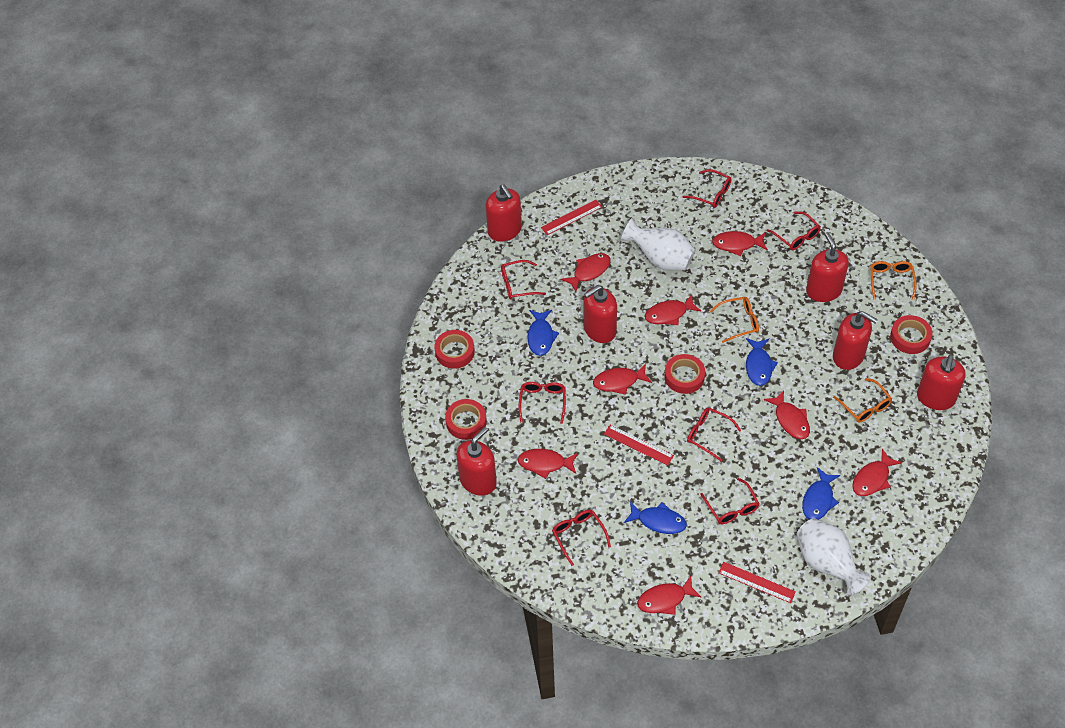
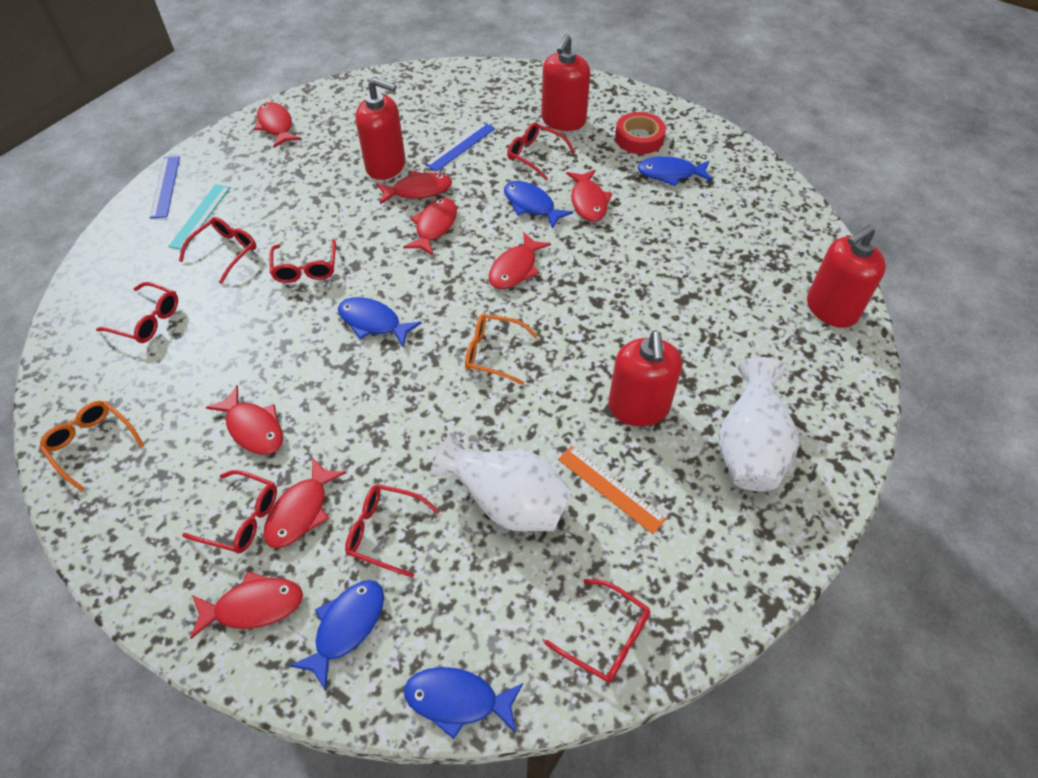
blue fish: [527,310,559,356] [624,502,687,534] [746,338,778,386] [802,467,840,520] = 4 -> [289,580,384,691] [338,297,422,347] [404,667,523,739] [504,181,573,229] [637,156,712,186] = 5
blue ruler: none = 0 -> [150,156,180,219] [425,122,495,172] = 2
orange glasses: [710,297,759,343] [833,378,892,423] [870,261,917,300] = 3 -> [39,401,145,492] [465,314,538,385] = 2
orange ruler: none = 0 -> [558,446,666,534] = 1
red ruler: [541,200,602,235] [604,425,674,465] [718,562,796,603] = 3 -> none = 0
red soap dispenser: [456,427,497,496] [485,185,522,242] [584,285,617,343] [806,232,849,302] [833,311,878,370] [917,355,966,410] = 6 -> [356,78,406,180] [542,34,590,131] [608,331,682,426] [807,225,886,328] = 4
red tape: [434,330,475,369] [445,399,487,440] [664,354,705,394] [890,315,933,354] = 4 -> [615,112,666,154] = 1
turquoise ruler: none = 0 -> [168,184,230,250] = 1

